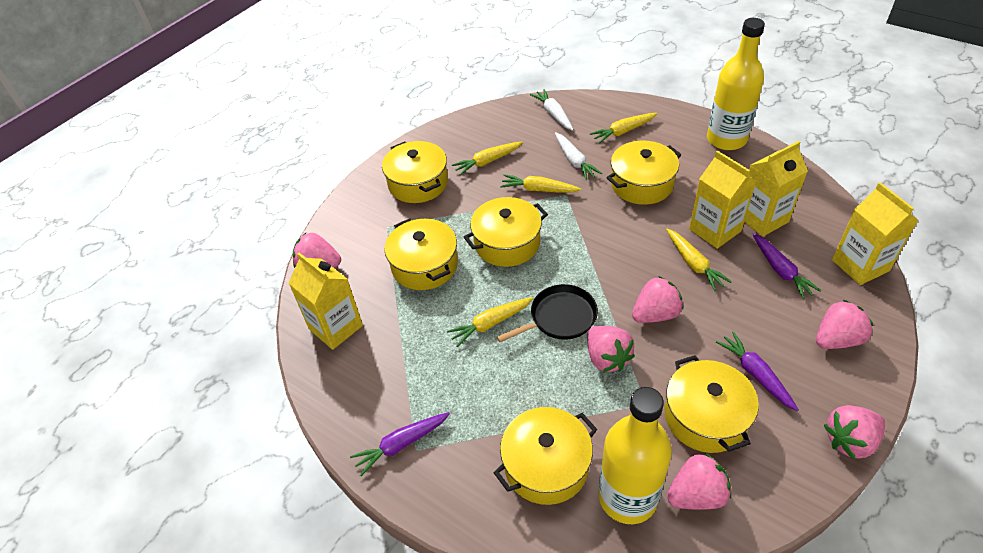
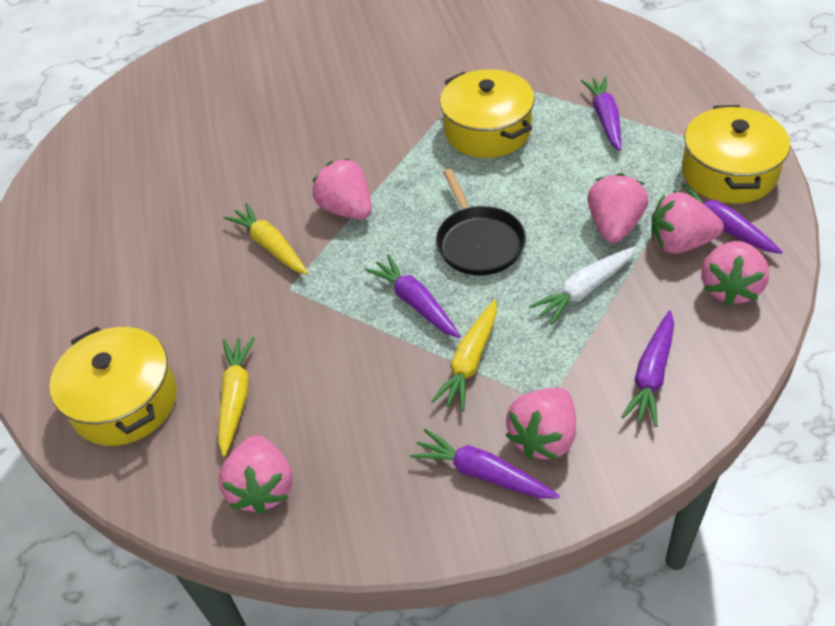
purple carrot: [350,412,450,476] [716,331,799,411] [752,233,822,299] = 3 -> [365,254,461,338] [410,429,560,499] [581,76,621,151] [621,310,674,427] [673,183,783,254] = 5
white carrot: [530,89,573,131] [555,132,602,180] = 2 -> [529,246,636,325] = 1
yellow bottle: [599,387,672,524] [707,18,765,150] = 2 -> none = 0
yellow carrot: [447,297,533,347] [452,142,523,176] [500,174,581,193] [590,113,657,144] [666,228,732,291] = 5 -> [218,337,255,457] [224,203,308,274] [431,299,497,411] = 3
yellow carton: [289,253,363,350] [689,151,756,249] [744,141,808,237] [832,182,919,285] = 4 -> none = 0
yellow pot: [382,141,448,203] [384,218,458,290] [464,197,548,267] [494,407,597,505] [606,141,681,205] [665,355,759,453] = 6 -> [50,327,177,446] [440,69,535,158] [682,105,790,204] = 3

